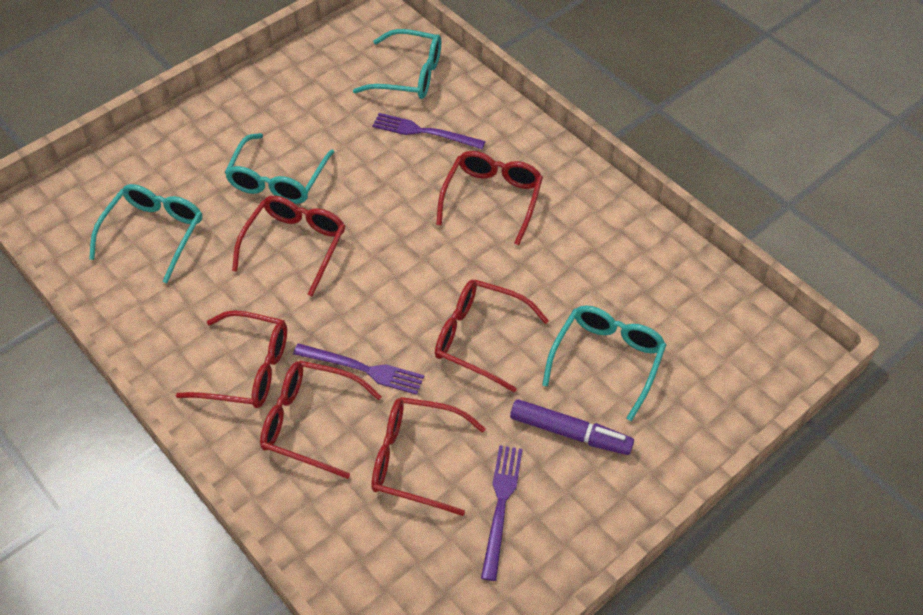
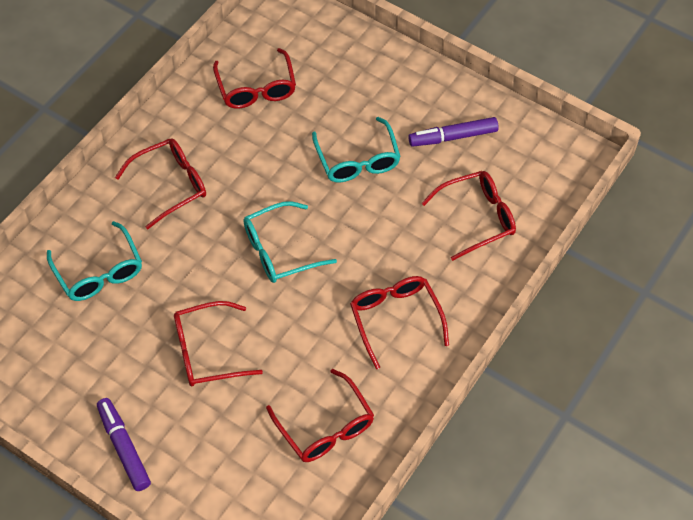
purple fork: [293,343,424,395] [372,113,486,149] [481,445,523,581] = 3 -> none = 0
purple marker: [510,399,634,455] = 1 -> [97,398,151,491] [408,117,499,147] = 2
turquoise glasses: [89,184,202,283] [225,133,334,204] [353,29,441,99] [542,306,666,421] = 4 -> [47,221,142,301] [243,201,337,283] [312,117,401,182] = 3

